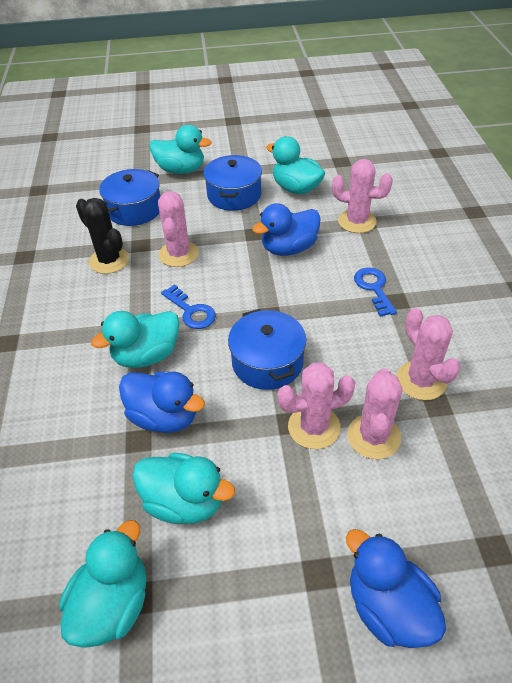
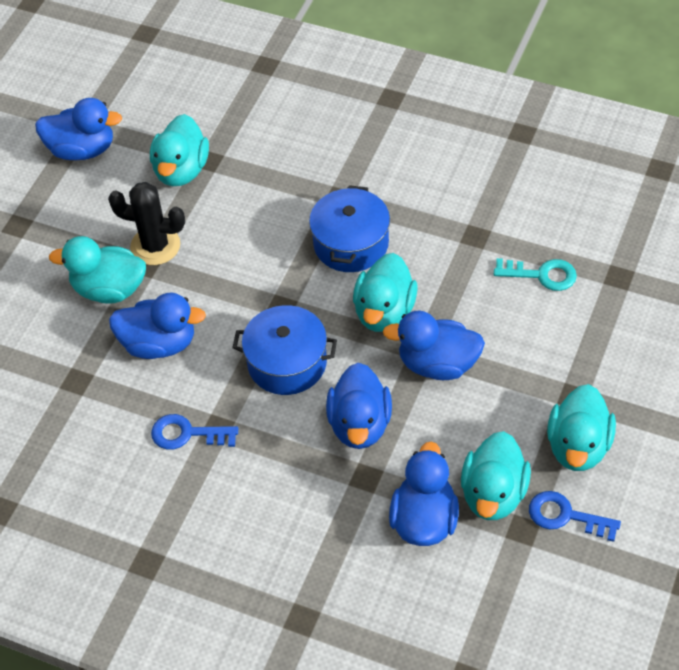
blue duck: [119,372,205,433] [252,203,321,256] [346,529,446,648] = 3 -> [35,98,122,160] [109,292,206,359] [326,363,392,449] [383,311,485,380] [389,441,459,546] = 5
blue pot: [99,169,160,226] [203,155,262,211] [228,309,306,390] = 3 -> [232,305,337,395] [309,185,390,272] = 2
pink cactus: [158,191,199,267] [278,363,355,449] [332,159,393,233] [347,368,402,459] [397,308,461,400] = 5 -> none = 0
turquoise key: none = 0 -> [494,258,577,291] = 1

